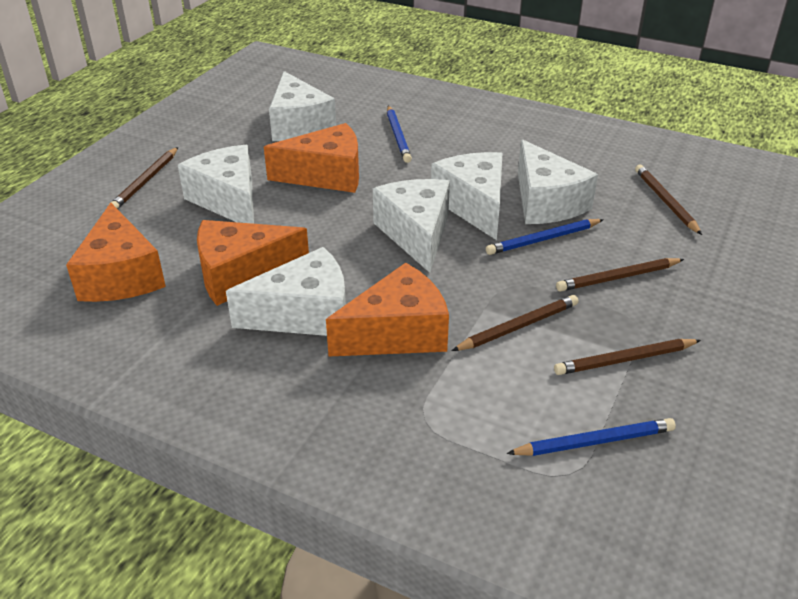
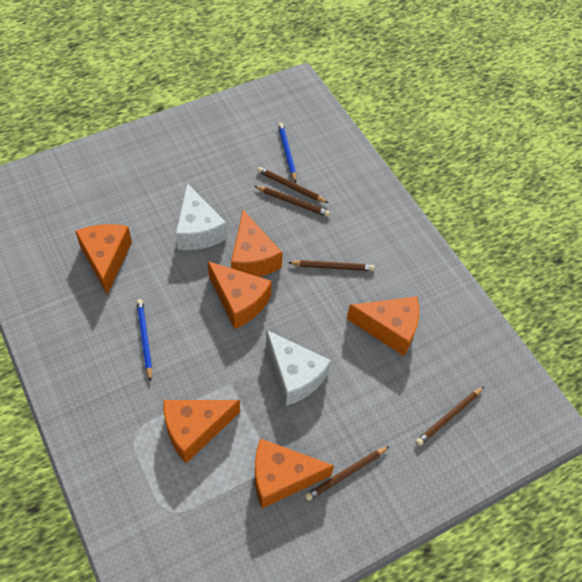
blue pencil: [387,106,412,163] [486,219,604,255] [506,418,676,456] = 3 -> [136,299,152,382] [278,122,296,183] = 2
orange cheese: [66,203,166,302] [197,220,309,306] [264,123,359,193] [326,263,449,357] = 4 -> [75,224,132,295] [163,400,240,463] [207,261,272,329] [231,210,283,277] [255,439,334,508] [347,296,419,356] = 6
white cheese: [178,145,254,224] [226,247,346,336] [269,71,336,141] [373,179,450,273] [431,152,503,240] [518,139,598,224] = 6 -> [176,183,227,250] [266,330,331,406] = 2

